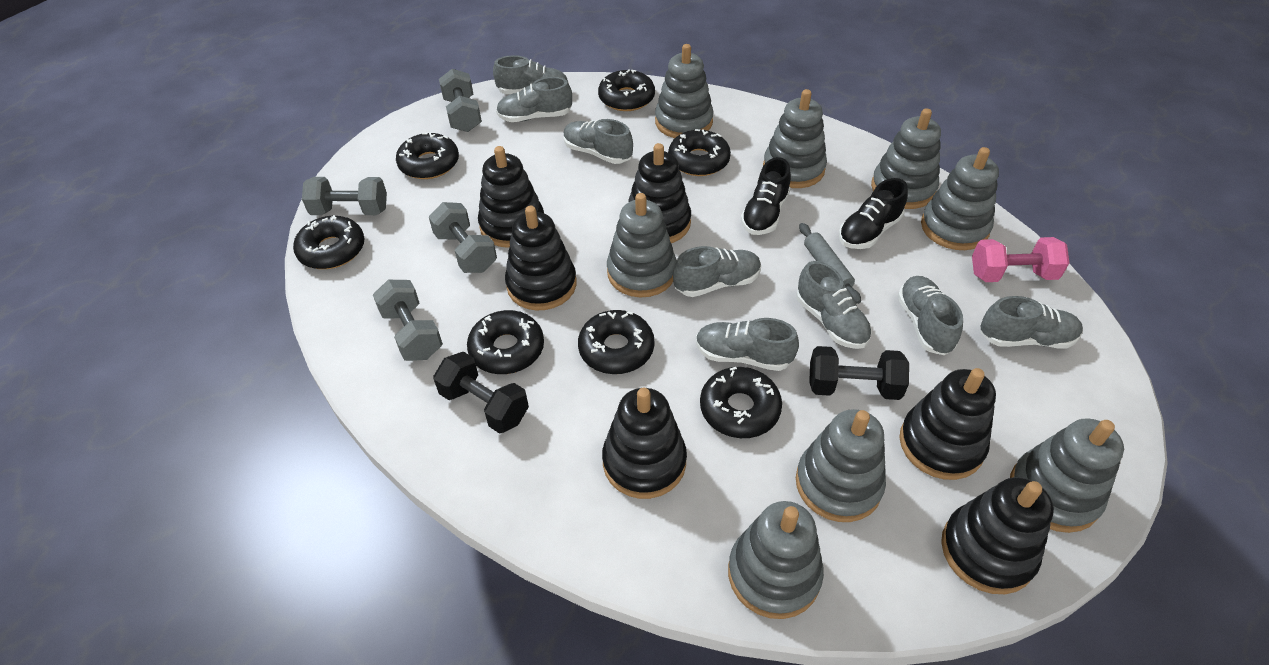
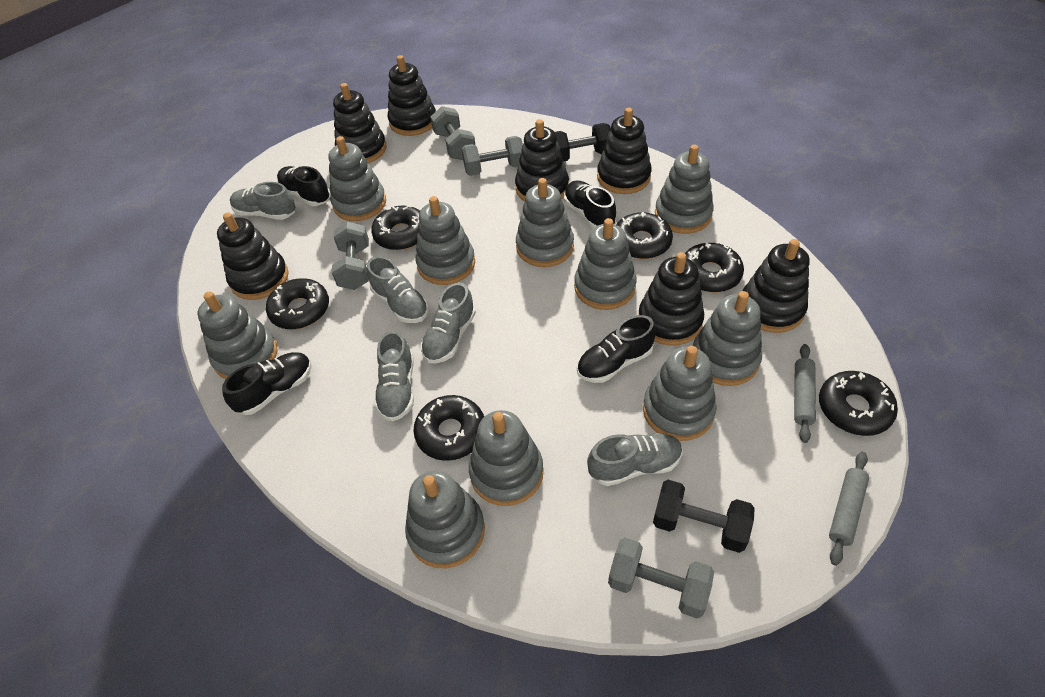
black donut: [293,215,364,269] [396,132,459,179] [467,310,544,374] [578,310,654,374] [598,70,655,111] [668,129,731,176] [700,367,782,438] = 7 -> [266,278,329,329] [371,205,420,250] [413,395,484,461] [616,212,673,259] [685,243,744,292] [819,371,898,436] = 6
black shoe: [741,157,791,235] [839,178,908,249] = 2 -> [222,352,312,415] [277,166,331,206] [564,181,616,229] [577,315,656,383] = 4
black stacking toy: [478,146,544,248] [505,206,577,310] [602,388,687,499] [628,143,691,243] [899,368,996,480] [941,477,1054,594] = 6 -> [217,212,289,300] [333,83,387,163] [387,55,436,136] [515,119,569,202] [597,108,652,194] [638,252,704,346] [743,239,809,333] = 7
grey rolling pin: [799,223,861,304] = 1 -> [794,344,816,443] [829,452,869,566] = 2
grey shoe: [493,55,569,94] [496,77,572,122] [563,119,633,164] [673,246,761,297] [696,318,799,371] [796,261,872,349] [898,276,963,355] [980,296,1083,349] = 8 -> [230,182,296,220] [367,256,429,323] [374,331,414,422] [421,282,476,363] [587,433,682,486] = 5
grey stacking toy: [607,193,676,297] [655,44,714,138] [728,501,824,619] [763,89,827,188] [796,409,886,522] [871,108,941,209] [921,147,999,250] [1010,418,1124,533] = 8 -> [197,291,277,379] [328,136,386,221] [405,471,485,568] [416,196,475,285] [469,410,544,506] [516,178,574,267] [574,218,636,310] [643,346,717,441] [655,145,714,234] [693,291,762,386] = 10
pink dumbbell: [972,237,1069,282] = 1 -> none = 0

